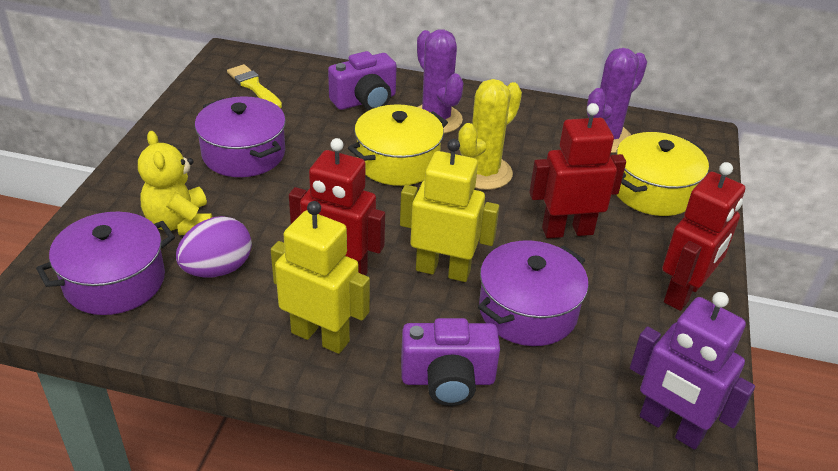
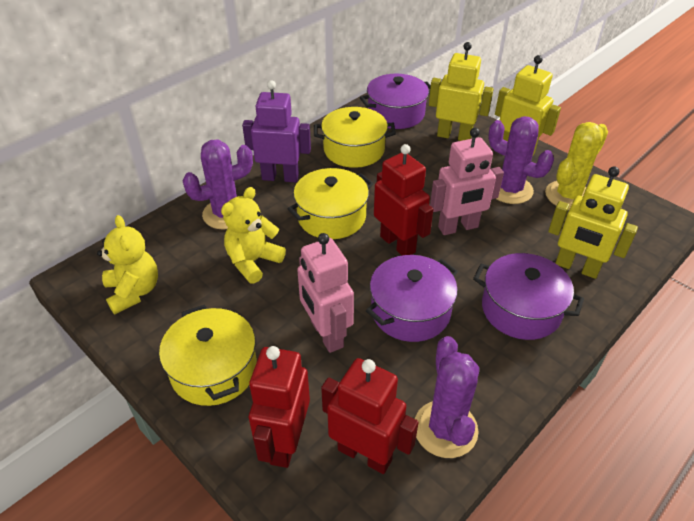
pink robot: none = 0 -> [297,233,354,353] [430,128,504,235] = 2
purple cactus: [417,29,463,133] [587,48,647,153] = 2 -> [183,140,253,230] [415,336,479,458] [488,116,554,204] = 3
purple camera: [328,51,397,110] [401,318,500,406] = 2 -> none = 0
purple egg: [176,216,252,278] = 1 -> none = 0
yellow brush: [227,64,282,108] = 1 -> none = 0
yellow pot: [348,104,448,186] [616,132,709,216] = 2 -> [159,304,257,406] [287,168,373,239] [314,107,396,168] = 3
yellow robot: [271,201,370,354] [400,139,499,282] = 2 -> [429,42,494,141] [495,55,561,155] [548,166,638,279] = 3
yellow teddy bear: [138,131,212,235] = 1 -> [97,215,158,314] [221,187,286,284] = 2

